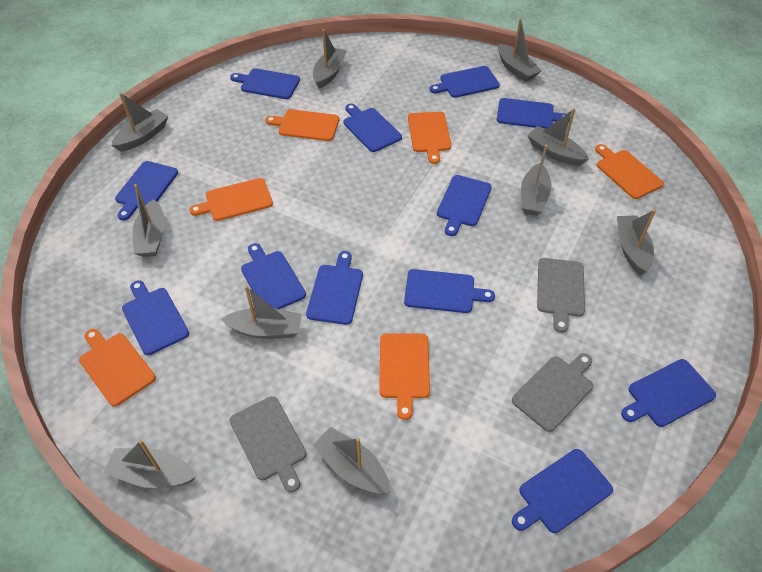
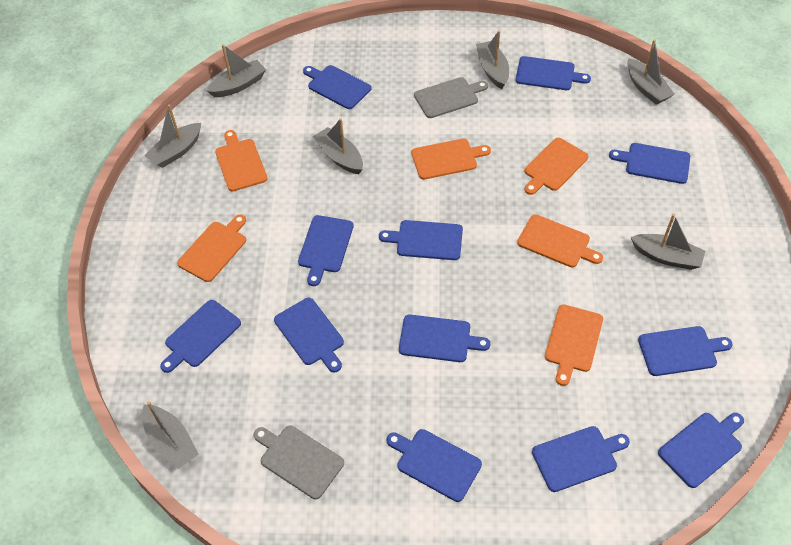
grey boat: [104,440,197,488] [111,93,169,152] [133,184,165,257] [221,285,302,339] [313,29,347,88] [313,427,391,494] [498,18,542,82] [521,145,551,216] [527,108,589,166] [617,210,656,275] = 10 -> [142,401,198,469] [144,104,201,168] [207,44,266,97] [313,118,363,174] [476,30,509,89] [627,39,675,105] [631,214,705,270] = 7
grey cutting board: [230,396,306,492] [512,353,593,432] [537,258,585,333] = 3 -> [253,426,344,499] [414,77,488,118] = 2

